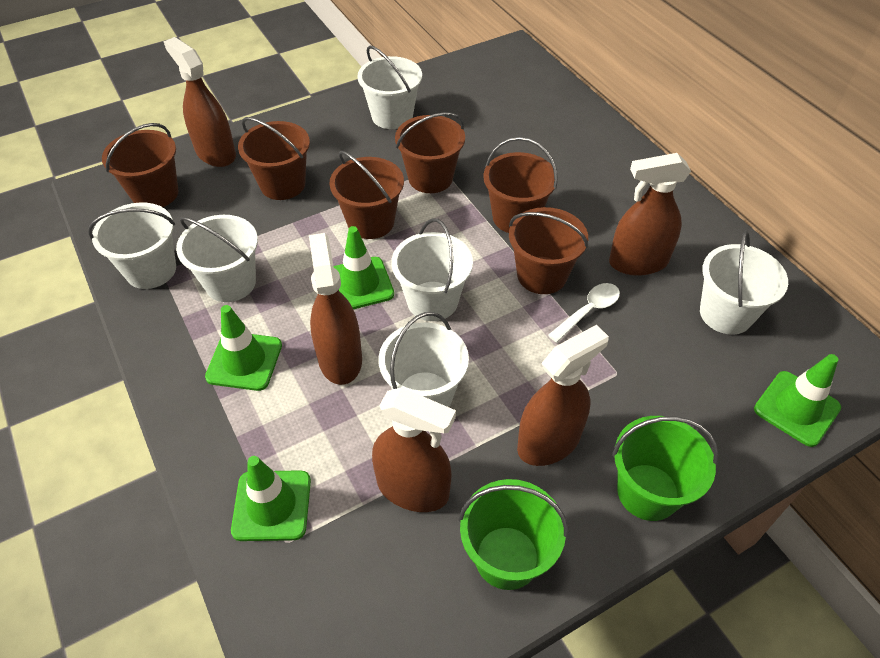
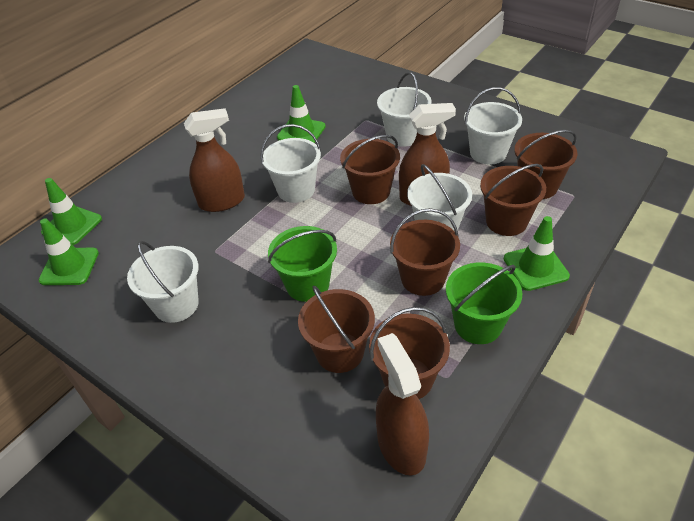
brown spray bottle: [163,37,236,167] [309,233,362,385] [372,387,456,512] [517,325,609,466] [609,153,691,276] = 5 -> [184,108,245,212] [376,333,429,476] [399,103,456,206] = 3
white bucket: [88,202,176,289] [176,215,258,302] [357,45,422,129] [379,312,469,407] [391,218,473,321] [700,231,788,335] = 6 -> [127,241,199,323] [261,124,321,203] [377,72,432,147] [407,164,472,231] [464,87,522,164] = 5
white spoon: [548,283,620,343] = 1 -> none = 0

